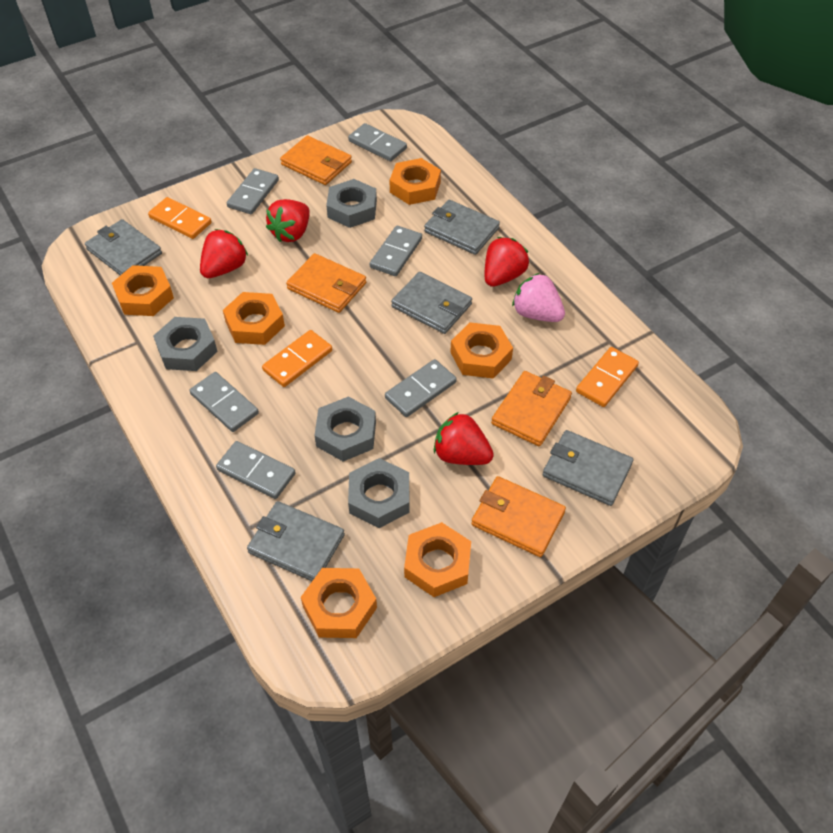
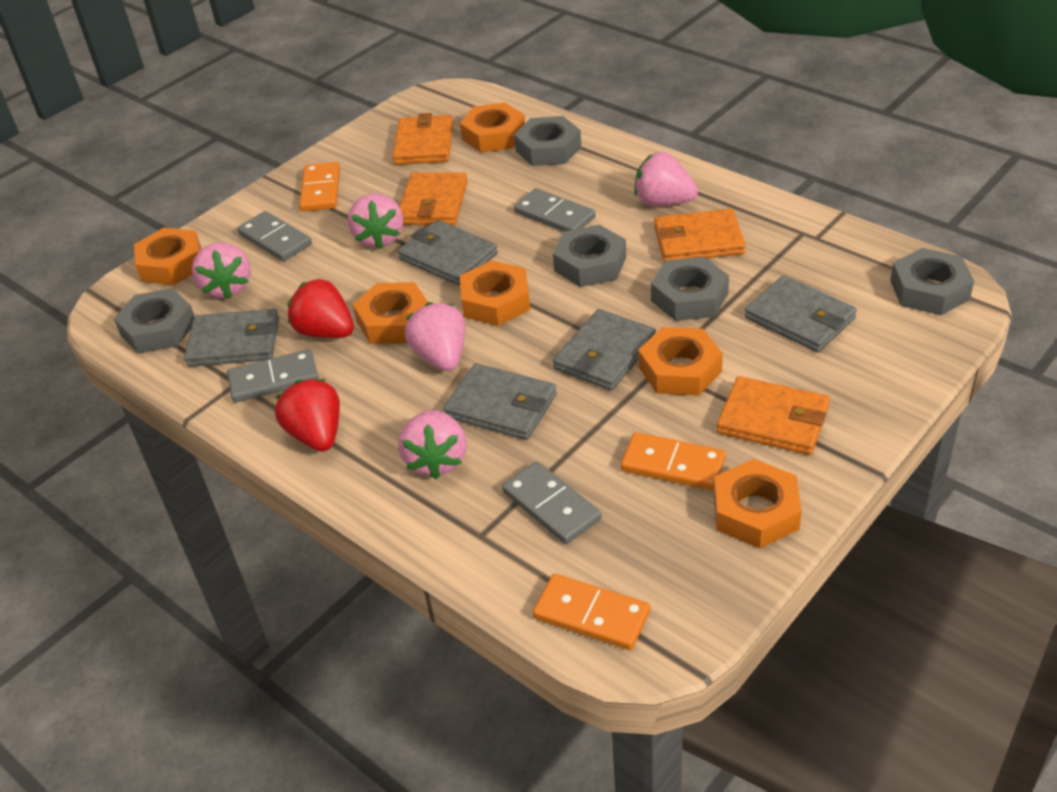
grey domino: [190,372,259,432] [216,441,295,499] [227,168,279,214] [348,123,407,161] [370,226,422,276] [385,359,457,417] = 6 -> [227,349,319,403] [237,211,312,261] [502,461,602,544] [514,188,596,232] = 4
grey nut: [153,317,218,371] [314,396,376,461] [326,179,377,228] [348,458,410,528] = 4 -> [114,288,195,353] [514,116,581,166] [553,225,626,287] [651,257,729,321] [890,248,974,315] = 5
pink strawberry: [512,273,565,322] = 1 -> [192,242,251,299] [348,194,403,249] [398,410,467,479] [405,302,465,371] [634,152,698,206] = 5
red strawberry: [200,229,248,278] [266,199,310,242] [434,412,494,465] [485,237,529,287] = 4 -> [275,379,340,452] [288,278,354,338] = 2

